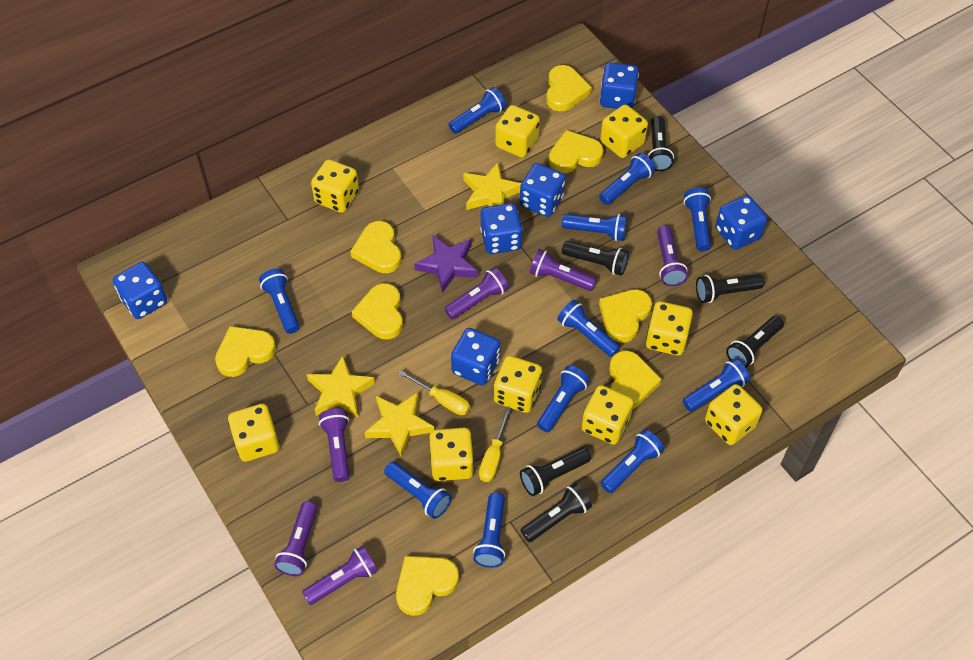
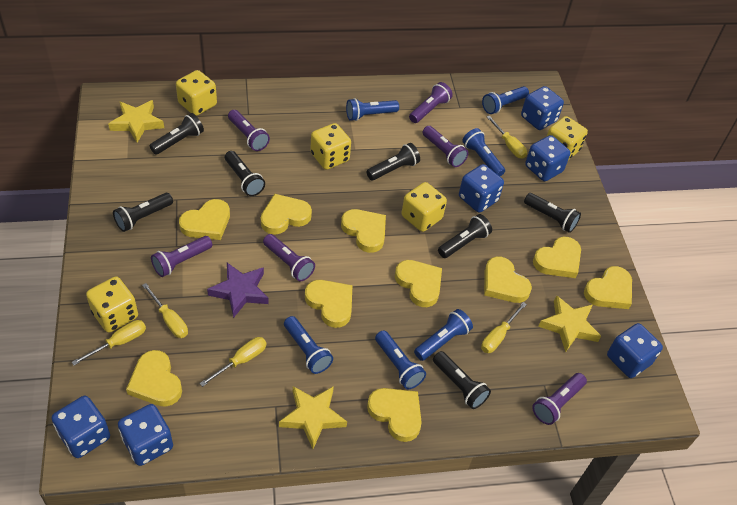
black flashlight: [520,447,591,496] [521,483,592,542] [562,241,629,276] [648,116,674,171] [696,274,764,303] [726,316,784,368] = 6 -> [113,193,173,232] [149,113,204,155] [225,151,265,196] [366,143,420,181] [433,351,491,409] [438,214,492,258] [524,193,581,233] = 7
blue flashlight: [259,269,300,334] [384,461,451,519] [448,87,506,134] [473,493,505,568] [537,365,590,432] [557,300,620,357] [562,214,627,241] [599,153,655,205] [600,430,664,493] [682,358,750,412] [684,188,711,251] = 11 -> [284,316,333,374] [346,98,399,121] [375,330,426,389] [414,309,473,361] [462,128,505,176] [482,86,529,114] = 6
yellow dice: [228,404,280,462] [311,159,359,213] [429,428,474,481] [494,356,542,413] [495,105,540,158] [582,385,634,445] [600,105,648,158] [646,301,693,356] [705,384,762,445] = 9 -> [86,276,138,333] [176,70,217,116] [310,123,351,170] [402,182,447,232] [547,116,588,160] = 5
yellow heart: [215,326,276,377] [350,221,401,273] [352,283,403,339] [396,556,459,616] [546,65,592,111] [549,130,604,173] [599,289,652,343] [609,350,662,409] = 8 -> [126,350,182,407] [179,199,230,240] [261,194,312,235] [305,280,353,328] [341,209,386,253] [367,388,422,442] [395,260,442,307] [484,257,532,303] [533,237,581,278] [584,266,632,309] = 10
yellow screwdriver: [398,370,470,415] [479,407,512,482] = 2 -> [72,320,146,366] [142,283,188,338] [199,337,266,387] [481,302,527,353] [487,116,527,159] = 5

